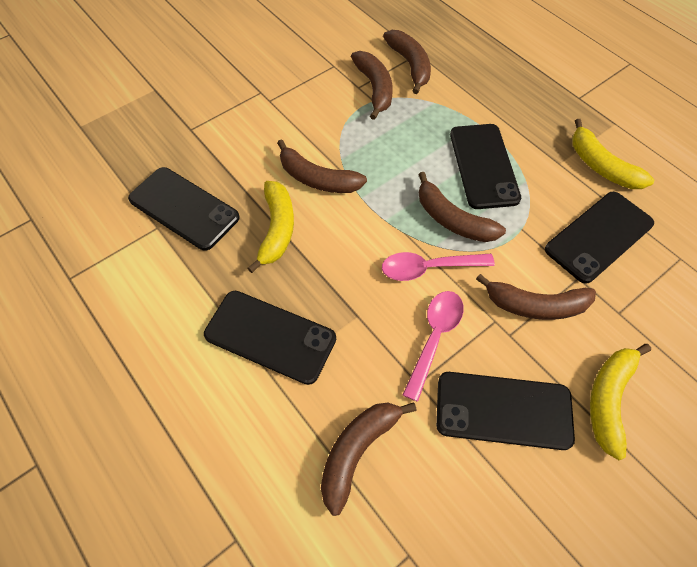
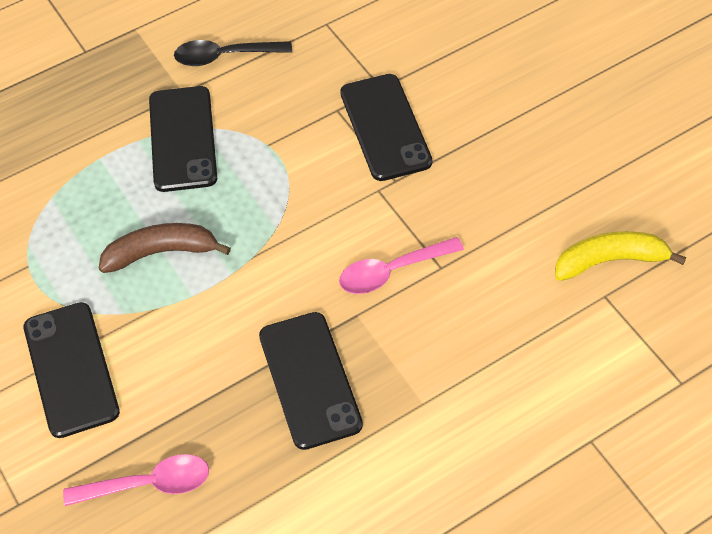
black phone: [128,167,240,251] [204,291,336,385] [436,372,575,450] [450,124,521,209] [545,192,654,284] = 5 -> [24,302,120,438] [149,86,217,192] [259,312,363,450] [340,74,432,181] = 4
black spoon: none = 0 -> [174,40,292,66] = 1
brown banana: [277,139,367,193] [321,402,417,516] [351,51,393,120] [383,30,431,94] [418,172,506,242] [476,274,596,320] = 6 -> [99,223,231,273] = 1
yellow banana: [247,181,294,273] [572,119,654,189] [590,344,651,460] = 3 -> [555,231,686,281] = 1

